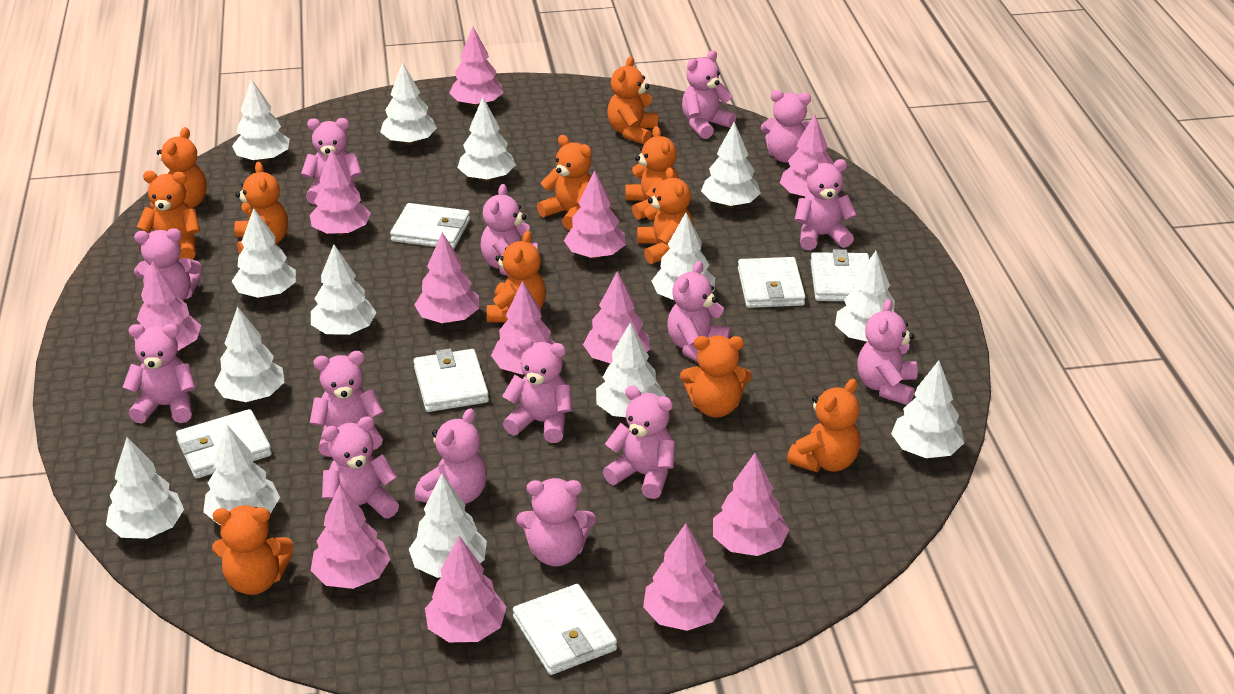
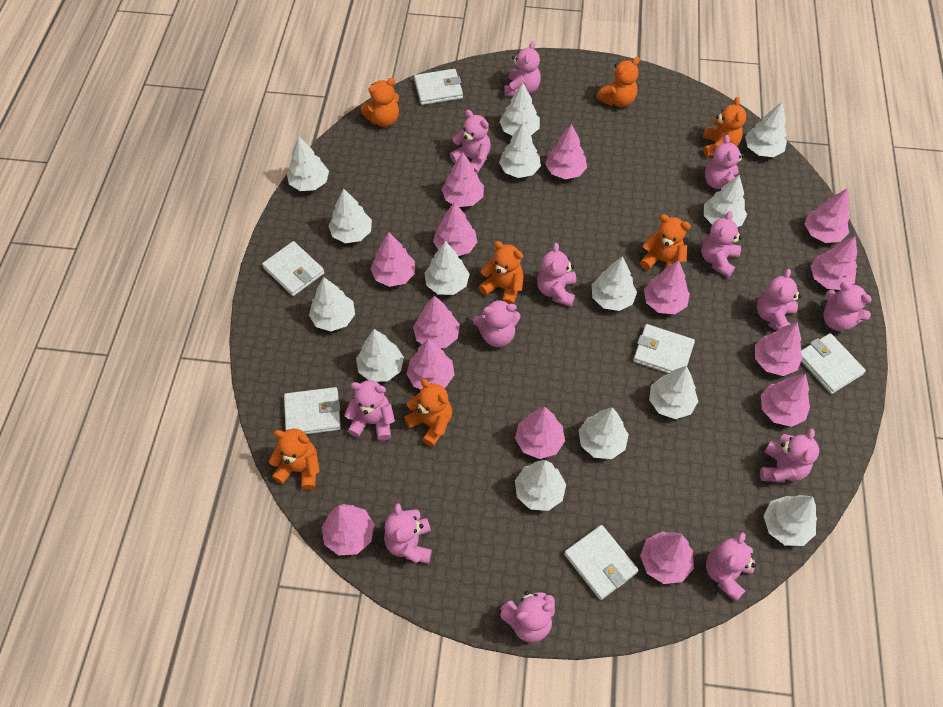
orange teddy bear: [137,171,200,259] [150,127,207,209] [212,505,293,595] [234,162,288,254] [487,230,546,322] [537,135,591,230] [607,57,658,144] [625,126,679,220] [637,167,694,264] [680,335,752,418] [787,379,860,472] = 11 -> [269,429,320,490] [361,78,399,127] [404,379,452,447] [479,241,524,304] [596,57,640,107] [640,215,691,270] [702,97,746,157] = 7
pink teddy bear: [122,324,196,424] [134,228,201,301] [301,118,362,205] [310,351,384,457] [322,416,399,519] [415,408,487,504] [480,184,538,276] [502,337,572,443] [517,478,596,566] [603,386,675,499] [667,261,730,362] [682,50,736,139] [761,90,811,163] [795,159,857,250] [857,299,918,405] = 15 -> [344,380,395,441] [384,503,432,564] [450,110,491,174] [473,298,521,347] [500,591,555,643] [504,41,541,97] [537,243,576,307] [701,211,742,278] [705,135,744,189] [706,532,756,601] [757,269,802,331] [760,428,819,483] [824,282,872,331] = 13
pink tree: [134,261,201,351] [310,148,371,236] [311,484,390,589] [414,232,479,323] [425,536,506,642] [449,27,504,107] [491,280,556,374] [564,171,626,259] [583,271,650,364] [643,523,724,631] [713,453,789,556] [780,114,833,198] = 12 -> [321,504,374,555] [370,232,415,287] [406,339,455,389] [413,295,460,348] [433,202,477,256] [441,152,484,207] [515,407,565,459] [545,124,587,179] [640,532,694,584] [644,260,690,314] [755,322,803,376] [761,374,810,427] [805,188,850,243] [811,236,857,290] = 14

